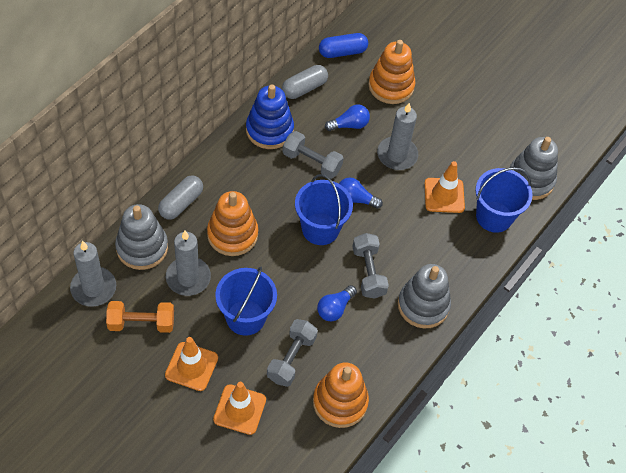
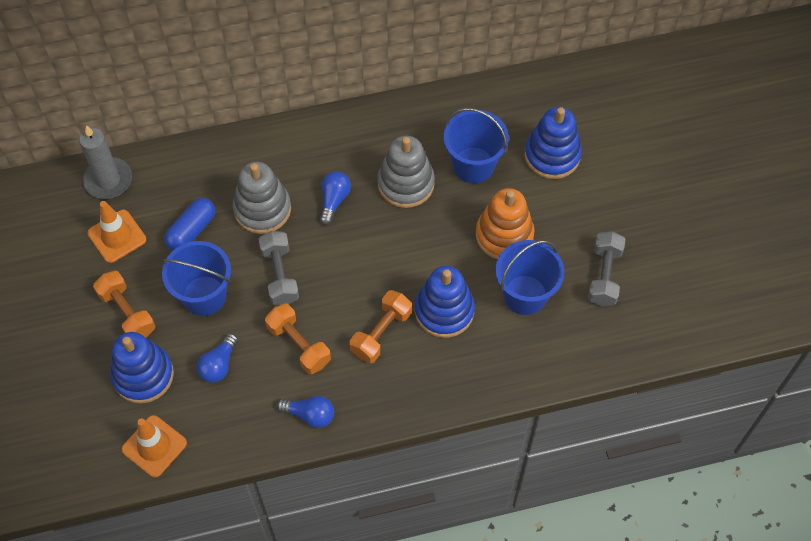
blue stacking toy: [246,84,294,149] = 1 -> [110,332,174,404] [415,266,475,338] [524,107,582,179] = 3
grey candle: [70,241,116,307] [166,231,211,296] [377,103,418,170] = 3 -> [79,125,132,199] = 1
grey capsule: [158,175,203,220] [282,65,328,99] = 2 -> none = 0
grey dumbbell: [267,319,318,387] [283,131,344,179] [352,233,389,299] = 3 -> [258,231,299,305] [588,231,625,306] = 2
grey stacking toy: [115,204,168,270] [398,264,451,328] [510,137,558,200] = 3 -> [233,162,291,234] [378,136,435,208] = 2
orange dumbbell: [106,301,174,333] = 1 -> [93,271,155,338] [265,303,331,375] [350,290,412,363] = 3
orange stacking toy: [207,191,258,256] [313,362,369,428] [368,40,415,104] = 3 -> [476,188,535,259] = 1
orange traffic cone: [165,337,218,391] [213,382,266,435] [424,161,465,213] = 3 -> [87,201,147,263] [121,415,187,478] = 2

